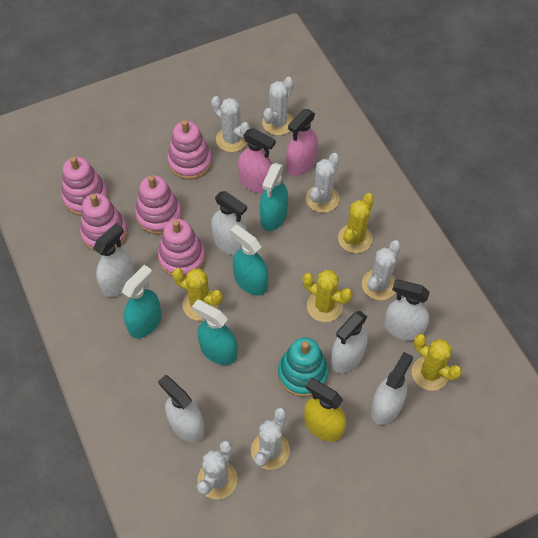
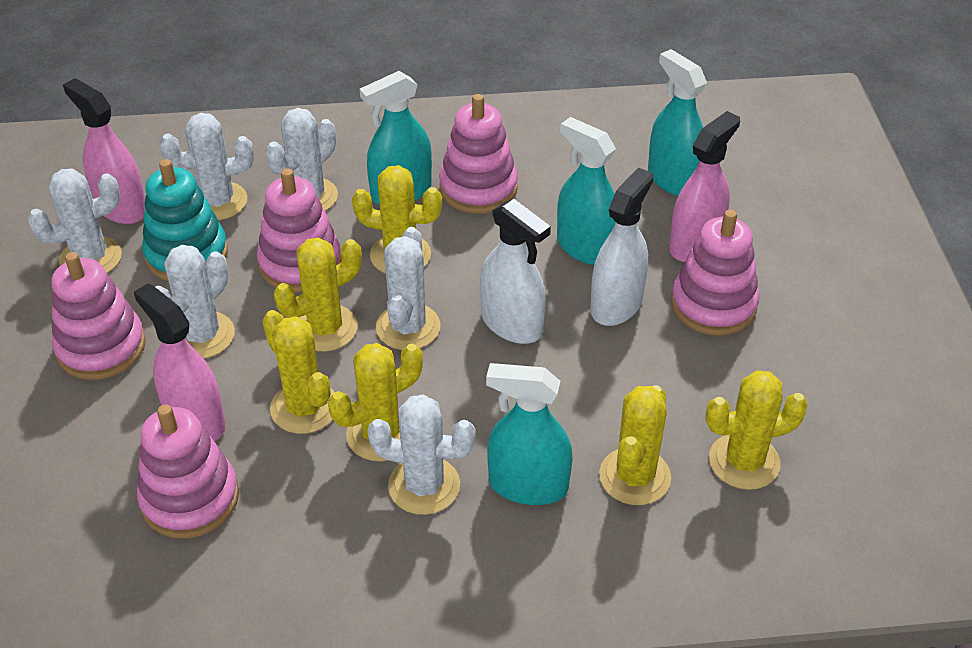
pink spray bottle: [238,128,276,193] [286,109,318,176] = 2 -> [63,78,145,224] [134,283,226,441] [669,111,740,262] = 3
white spray bottle: [93,223,135,297] [158,375,205,442] [211,191,247,255] [331,311,368,373] [371,352,413,425] [384,279,430,341] = 6 -> [480,199,551,344] [590,168,653,326] = 2
yellow cactus: [172,268,223,321] [303,270,353,322] [338,193,374,253] [412,334,462,391] = 4 -> [262,310,335,434] [274,237,362,352] [328,343,423,461] [352,165,442,274] [599,385,671,505] [706,370,808,490] = 6
yellow spray bottle: [304,378,346,442] = 1 -> none = 0

